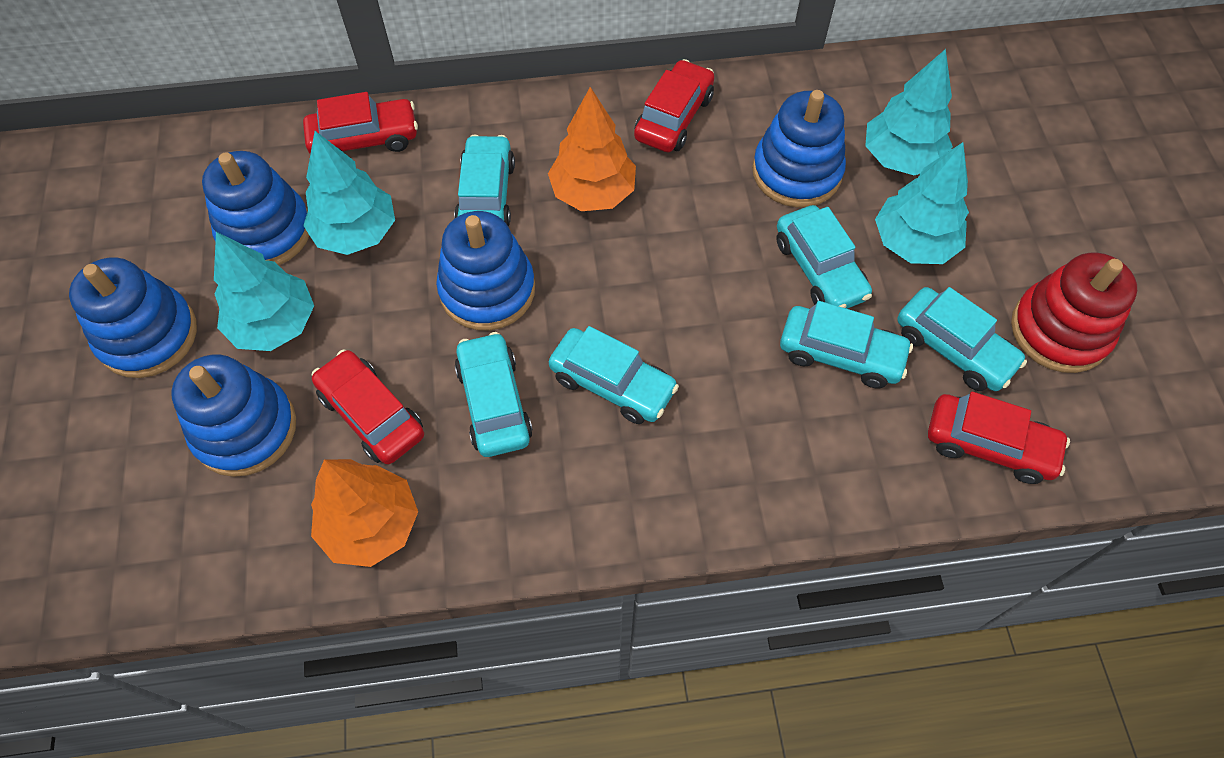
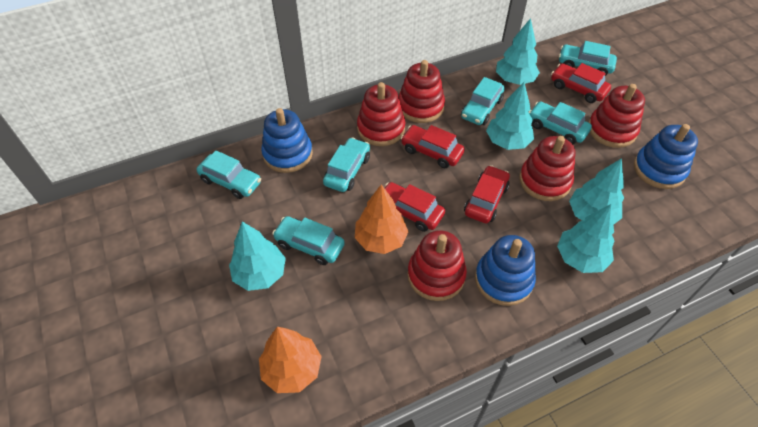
blue stacking toy: [69,258,197,378] [171,355,296,477] [202,151,310,265] [436,211,535,331] [752,90,846,207] = 5 -> [261,108,313,173] [475,235,536,306] [634,124,698,189] = 3
red stacking toy: [1011,253,1137,373] = 1 -> [357,82,406,146] [399,60,445,123] [407,230,467,301] [519,136,576,201] [589,84,645,148] = 5
turquoise tree: [214,232,314,351] [303,131,395,255] [865,49,953,175] [875,142,969,264] = 4 -> [229,221,286,291] [486,82,534,150] [496,18,540,85] [557,204,615,273] [569,158,624,225] = 5

